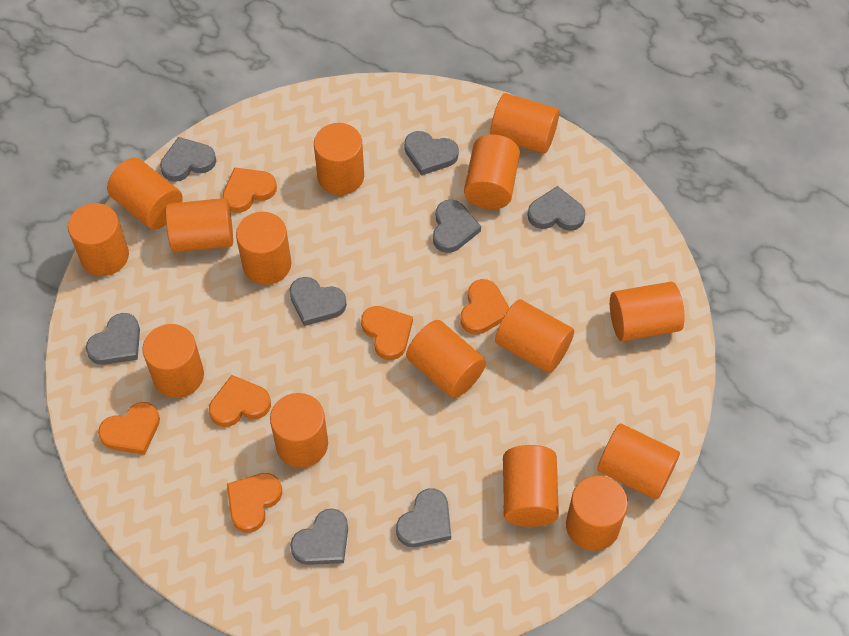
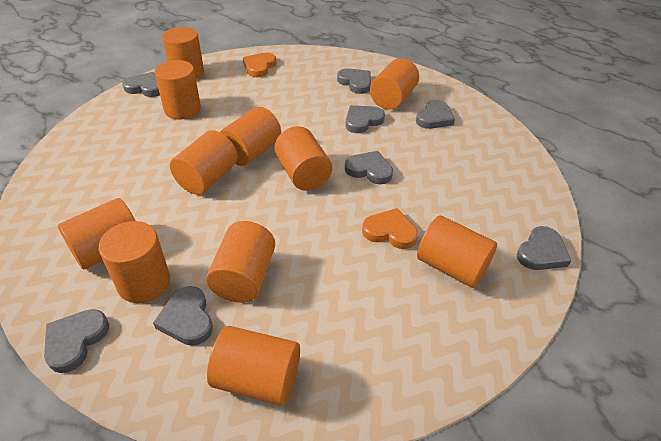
orange cylinder: [68,203,129,276] [107,158,183,230] [142,324,204,398] [166,198,233,253] [236,212,291,285] [270,393,328,468] [314,123,364,195] [406,320,486,398] [464,134,520,209] [490,93,559,154] [495,299,574,373] [503,445,559,527] [566,476,628,551] [597,423,680,500] [610,282,685,341] = 15 -> [58,198,136,269] [99,221,170,303] [154,60,201,120] [162,27,204,79] [170,130,238,195] [206,221,275,303] [207,326,300,406] [220,107,281,166] [274,126,332,191] [370,58,419,110] [417,216,497,288] = 11
orange heart: [98,402,160,455] [209,375,271,427] [222,167,277,213] [227,473,282,533] [361,306,413,360] [460,279,509,334] = 6 -> [243,52,277,77] [362,208,418,249] = 2

